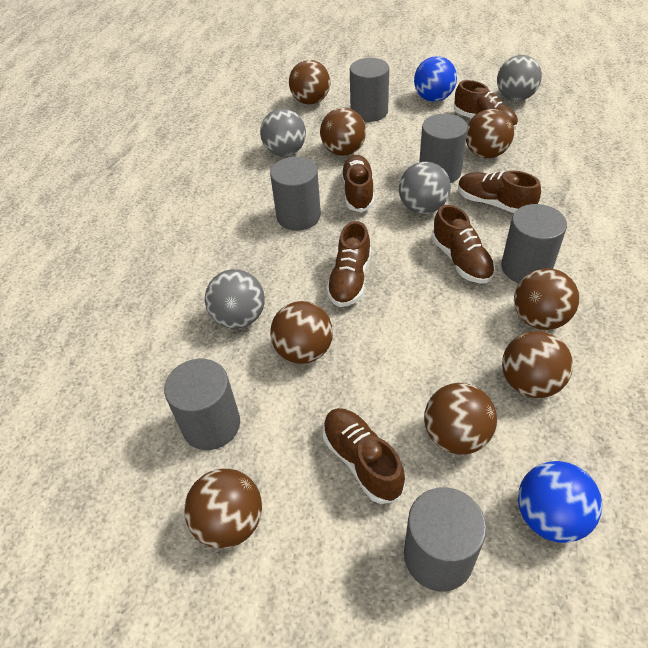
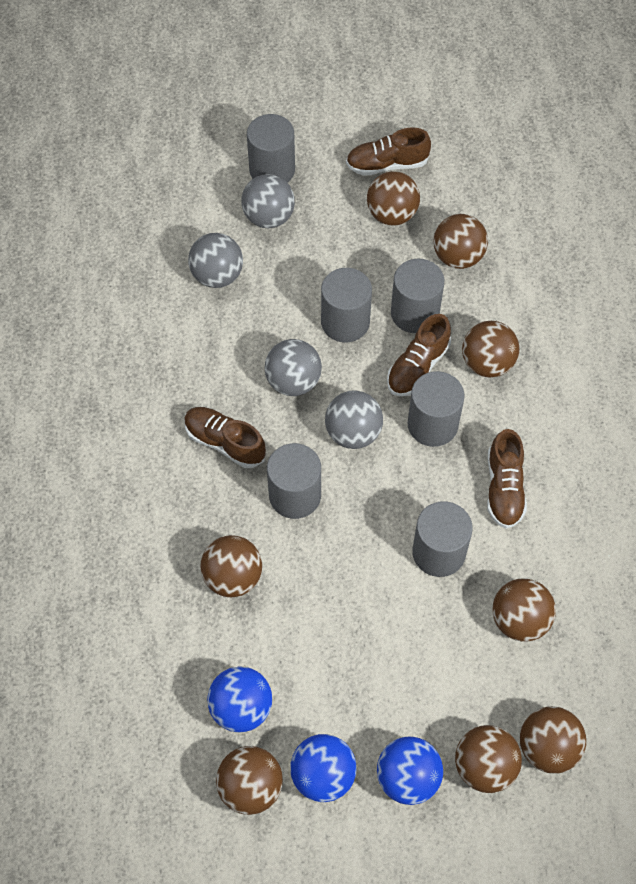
blue ball: [414,56,457,102] [518,461,602,543] = 2 -> [207,666,272,733] [290,734,356,802] [377,737,443,805] = 3
brown shoe: [323,408,405,504] [326,221,371,307] [341,155,374,212] [431,205,495,284] [454,80,518,130] [458,171,541,213] = 6 -> [184,407,266,468] [346,127,431,176] [387,314,451,396] [487,429,527,529] = 4

